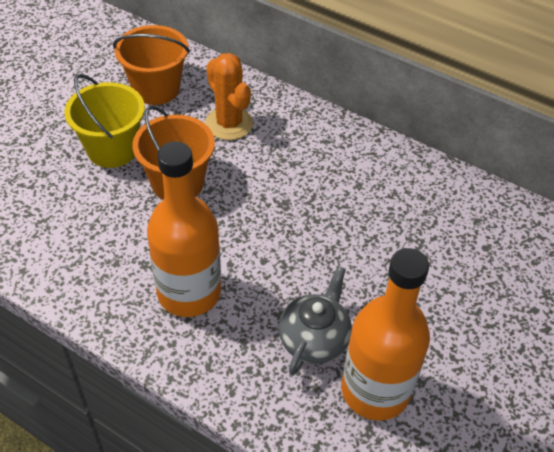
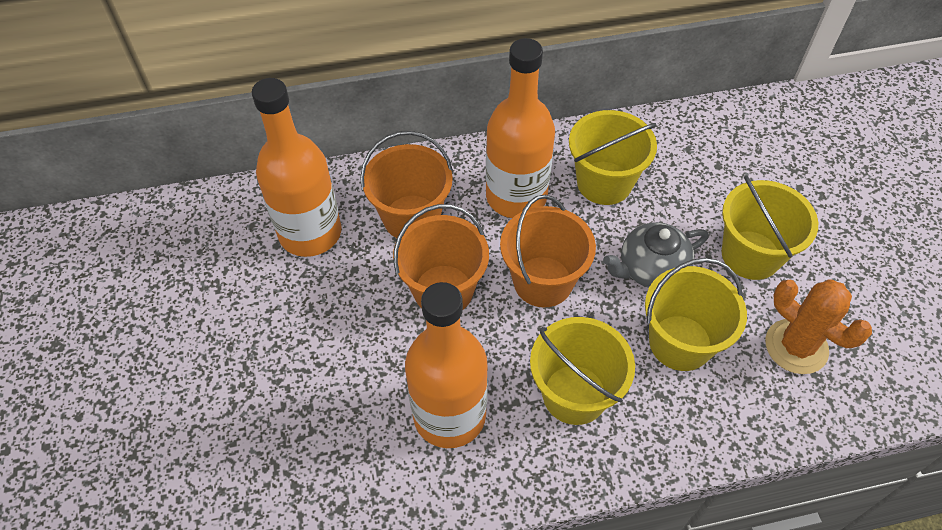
orange bottle: [147,141,221,317] [341,248,430,421] = 2 -> [251,78,342,257] [405,282,488,448] [486,38,555,218] = 3
orange bucket: [113,25,190,105] [133,106,215,200] = 2 -> [360,131,453,238] [393,204,489,310] [500,195,596,307] = 3
yellow bucket: [64,74,145,168] = 1 -> [530,317,635,425] [569,110,657,205] [645,258,747,371] [722,175,818,280] = 4

